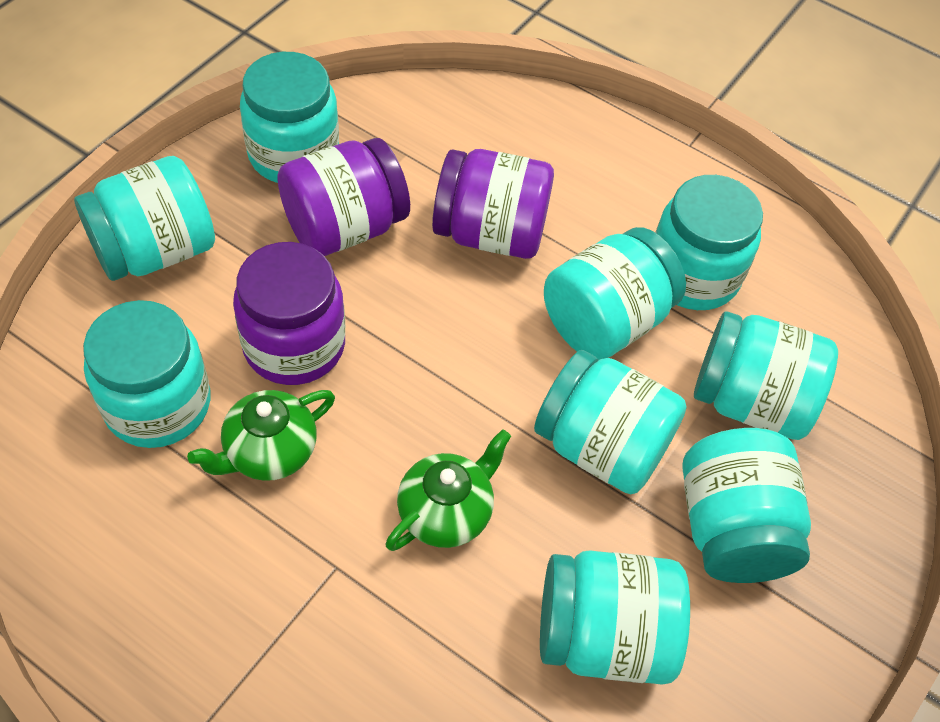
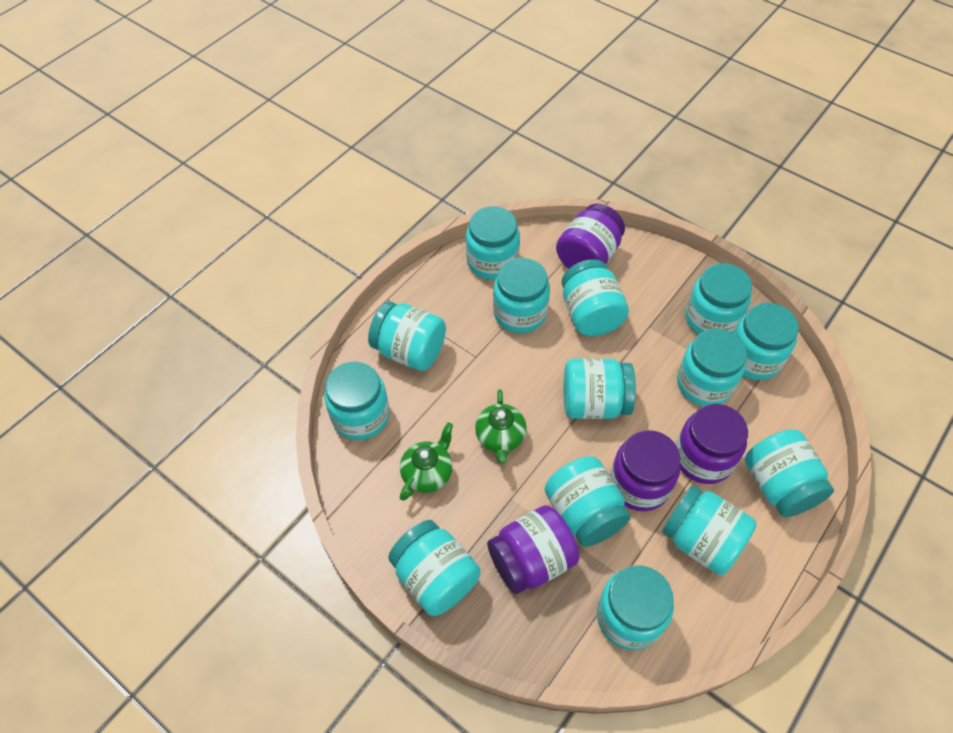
purple jar: [233,242,345,385] [277,138,410,256] [432,149,554,259] = 3 -> [487,505,580,594] [556,204,625,269] [610,430,681,511] [676,404,748,484] = 4
turquoise jar: [74,156,215,281] [83,300,210,448] [240,52,339,183] [534,350,687,494] [540,550,690,684] [544,227,686,360] [655,175,763,310] [683,428,811,583] [694,311,838,440] = 9 -> [324,362,390,440] [368,301,446,371] [388,520,480,616] [466,206,520,280] [493,258,550,333] [544,456,631,547] [562,259,629,336] [563,358,636,419] [597,566,674,650] [662,485,757,575] [677,329,747,406] [685,263,752,334] [733,303,799,380] [745,429,834,517] = 14

